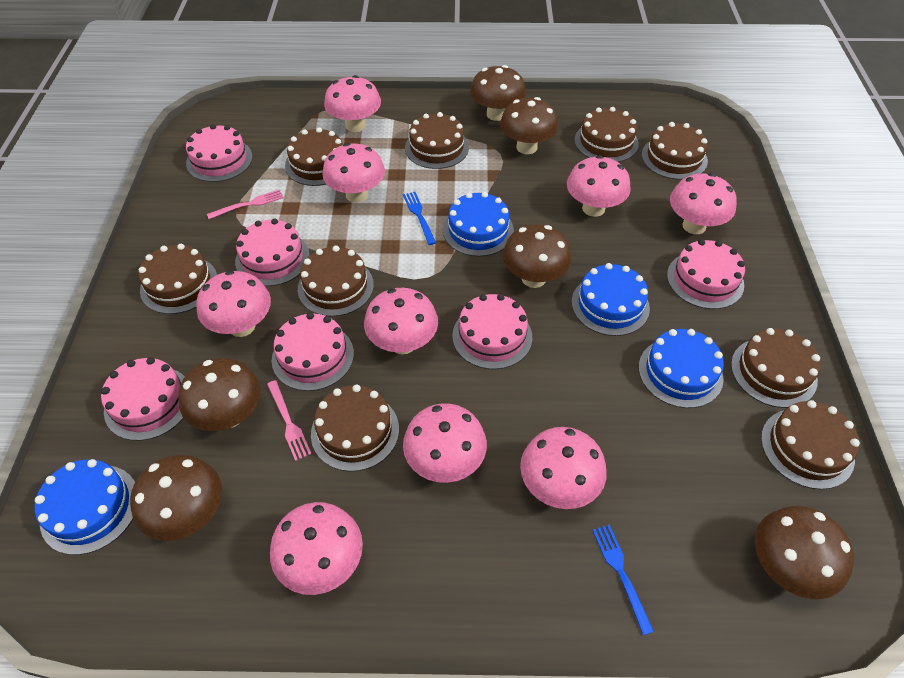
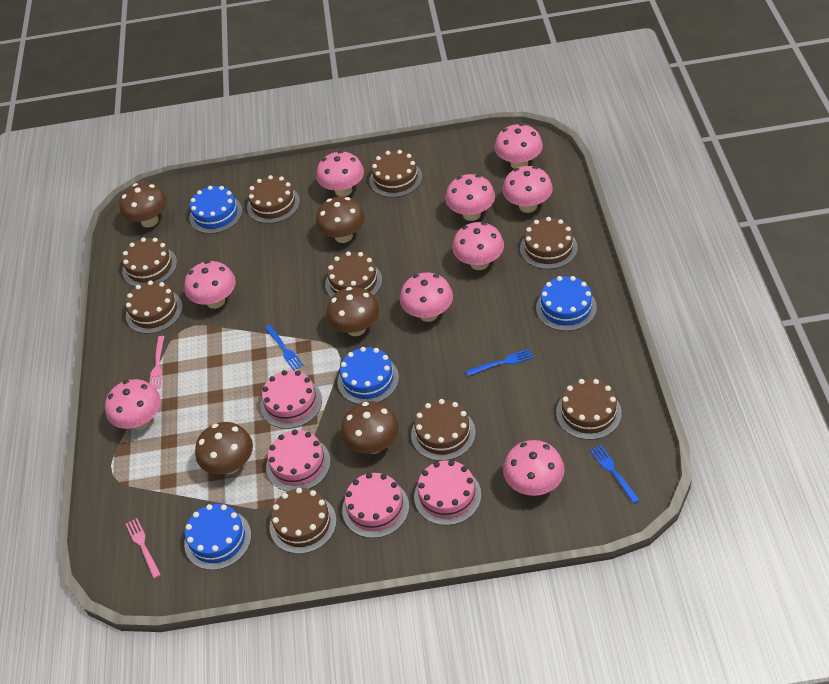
blue fork: [403,192,436,245] [593,524,654,635] = 2 -> [265,325,304,371] [466,349,533,376] [590,445,640,504] = 3
brown mushroom: [130,455,222,541] [178,358,261,431] [470,65,526,121] [500,97,559,154] [502,224,571,288] [755,506,854,599] = 6 -> [119,182,167,228] [195,422,253,474] [316,196,365,243] [326,287,379,336] [341,401,399,454] = 5
pink cake: [101,357,185,441] [186,124,253,182] [235,218,310,286] [272,312,354,391] [452,294,532,369] [667,239,745,309] = 6 -> [260,370,322,429] [266,430,331,492] [342,473,409,538] [414,460,481,525] = 4

